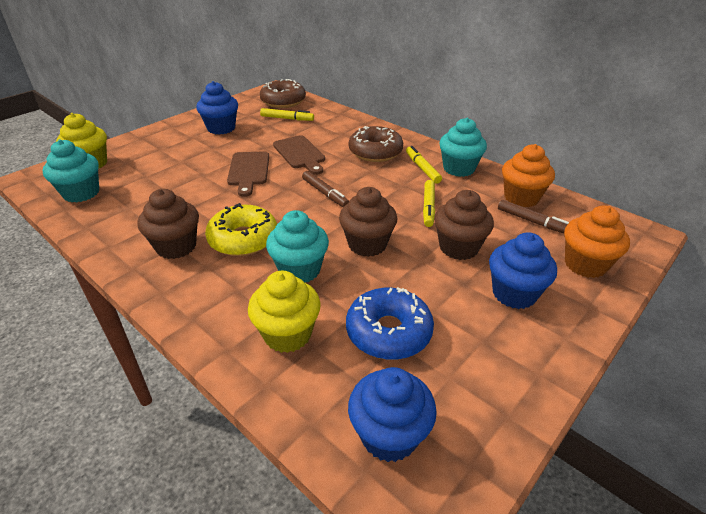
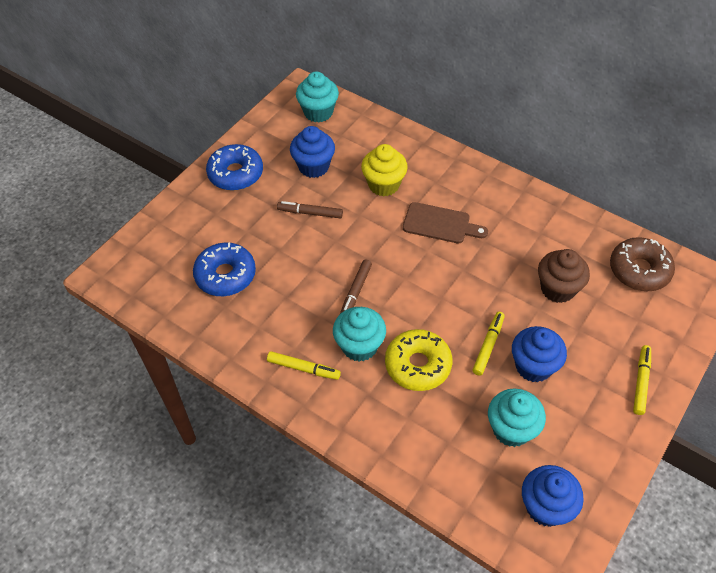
blue donut: [346,287,434,360] = 1 -> [193,242,256,296] [206,144,263,191] = 2
brown cupcake: [138,189,199,259] [339,187,398,257] [434,190,494,260] = 3 -> [538,249,590,303] = 1
brown cutting board: [227,151,269,197] [273,135,325,175] = 2 -> [403,202,488,243] = 1
brown donut: [260,79,306,108] [349,126,403,162] = 2 -> [610,237,675,291] = 1
orange cupcake: [502,144,555,207] [564,205,630,278] = 2 -> none = 0
yellow cupcake: [56,113,107,169] [248,271,321,353] = 2 -> [361,144,408,196] = 1

